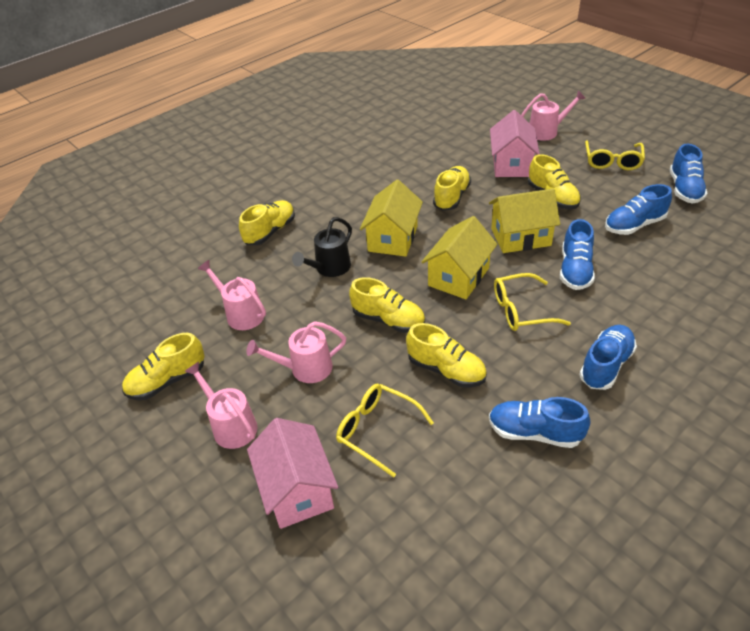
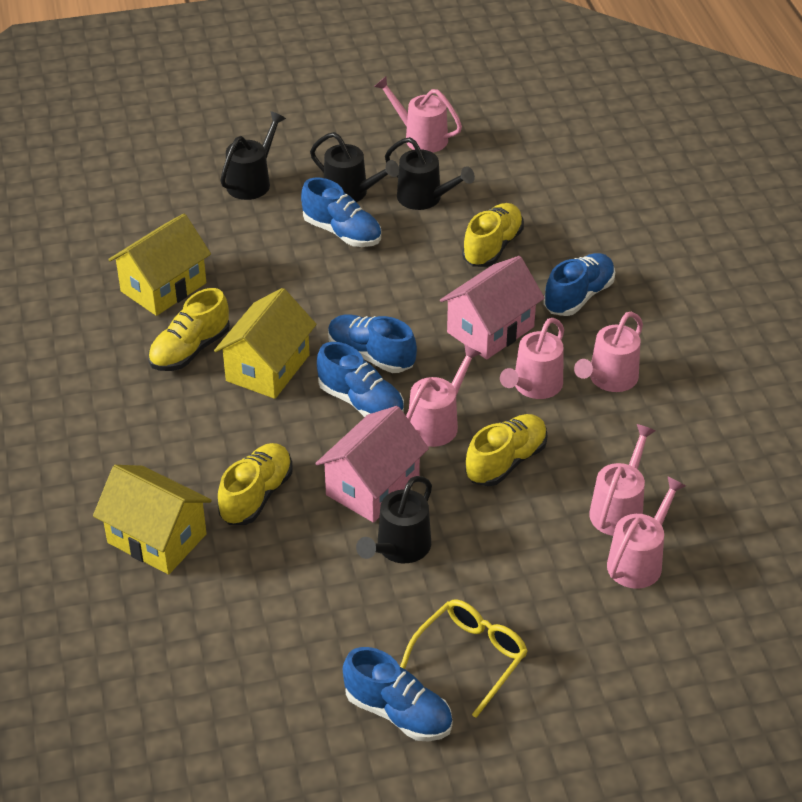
black watering can: [292,217,352,277] = 1 -> [220,111,286,200] [310,132,399,202] [356,476,432,563] [385,137,475,210] = 4
pink watering can: [184,362,258,449] [198,260,266,330] [246,321,346,383] [521,90,586,141] = 4 -> [374,76,462,153] [406,344,481,447] [500,318,564,399] [574,311,643,392] [589,424,656,536] [607,476,686,589] = 6
yellow glasses: [336,384,434,478] [494,273,571,331] [585,140,645,170] = 3 -> [400,599,528,718] = 1
yellow shoe: [122,333,205,400] [239,200,295,245] [349,277,425,333] [406,323,487,387] [433,166,471,211] [528,154,581,209] = 6 -> [148,288,230,371] [218,443,292,525] [462,203,524,267] [465,414,548,486] = 4

